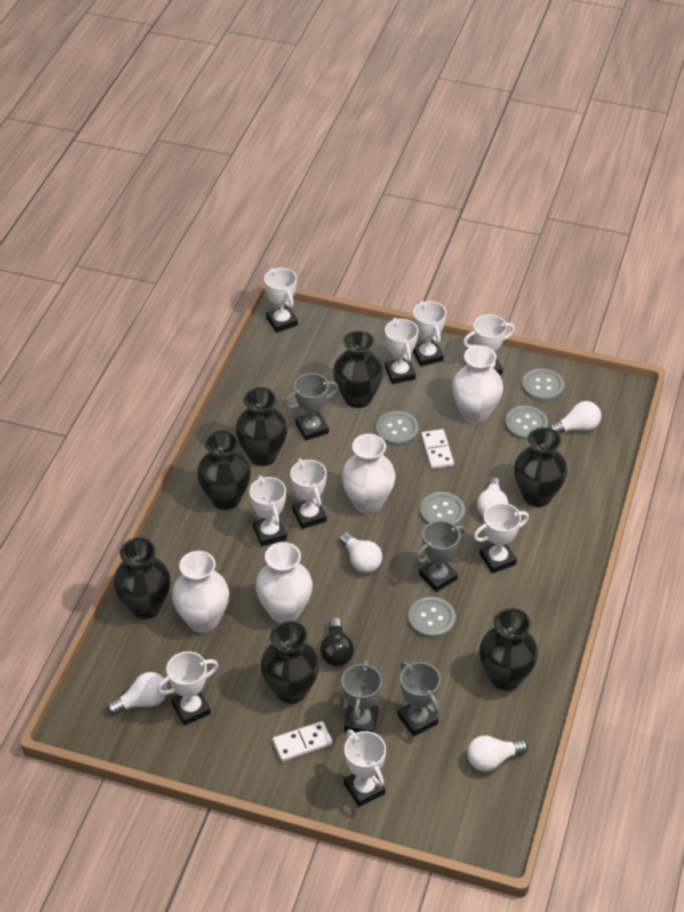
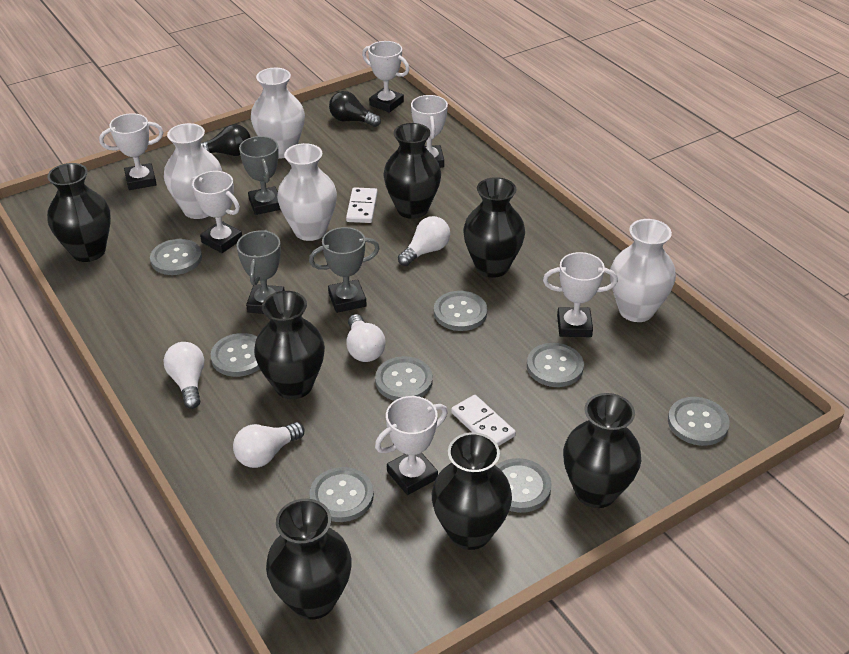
black light bulb: [320,618,354,667] = 1 -> [201,124,251,156] [329,91,381,127] = 2
grey button: [376,411,419,446] [408,597,456,638] [420,492,465,526] [505,406,548,440] [522,368,565,402] = 5 -> [150,239,202,275] [211,333,260,377] [309,467,374,522] [375,356,433,401] [434,291,487,331] [496,458,552,513] [527,343,584,387] [668,397,730,446] = 8
grey trophy: [284,373,338,441] [342,660,382,733] [398,661,441,736] [415,520,465,592] = 4 -> [236,230,285,314] [239,136,281,215] [309,227,380,313] = 3
white light bulb: [107,672,168,715] [340,532,382,573] [467,735,528,772] [477,477,509,517] [549,401,601,434] = 5 -> [164,342,204,409] [233,422,305,468] [347,314,386,362] [398,216,450,266] = 4
white trophy: [157,651,218,725] [249,476,287,546] [264,268,298,333] [290,459,327,529] [344,730,386,807] [385,318,418,384] [412,301,447,366] [463,314,515,375] [474,503,529,573] = 9 -> [99,113,163,190] [191,171,242,253] [362,41,409,113] [375,396,448,495] [411,95,448,168] [543,252,618,337] = 6

